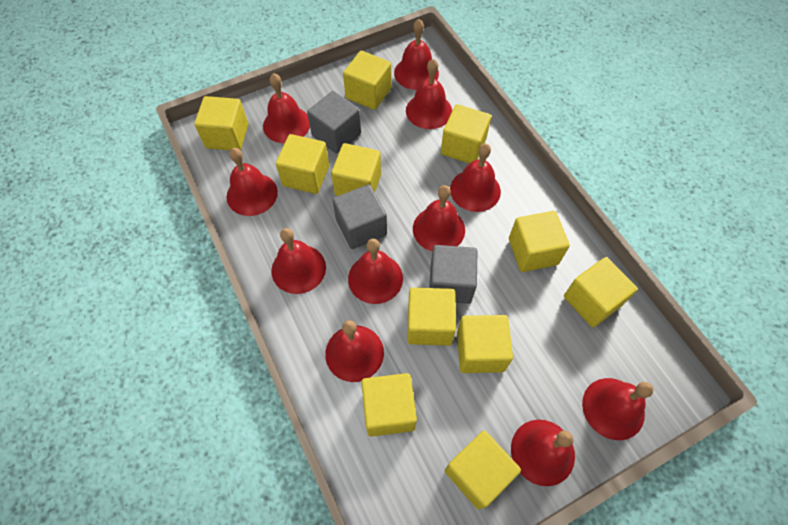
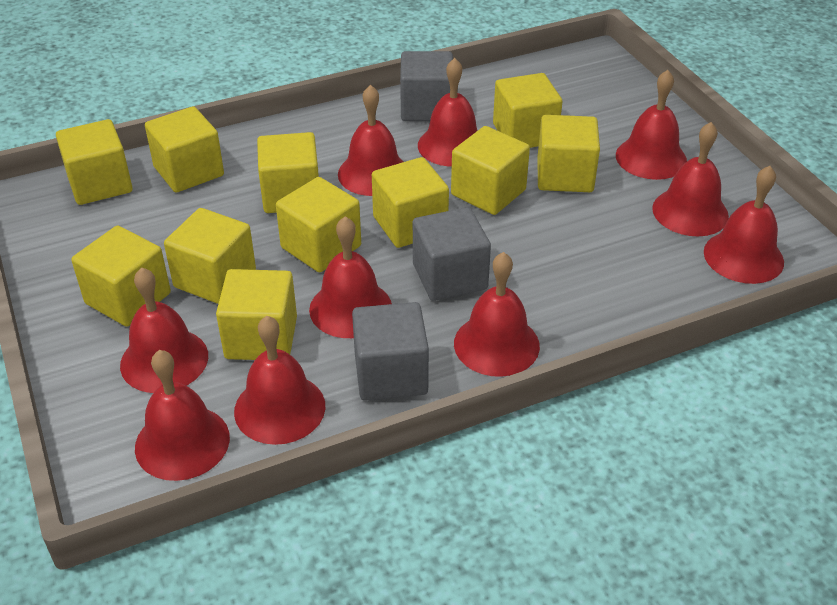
red bell: [227,148,278,216] [263,73,310,143] [271,228,326,294] [325,320,384,382] [348,239,403,304] [394,19,439,90] [406,59,452,129] [413,185,465,251] [450,144,501,212] [511,420,575,486] [582,378,654,440] = 11 -> [120,267,208,393] [135,350,230,481] [234,316,325,445] [309,216,392,338] [338,85,404,196] [418,58,478,167] [454,252,540,377] [616,70,687,180] [652,122,729,236] [704,166,784,284] = 10

